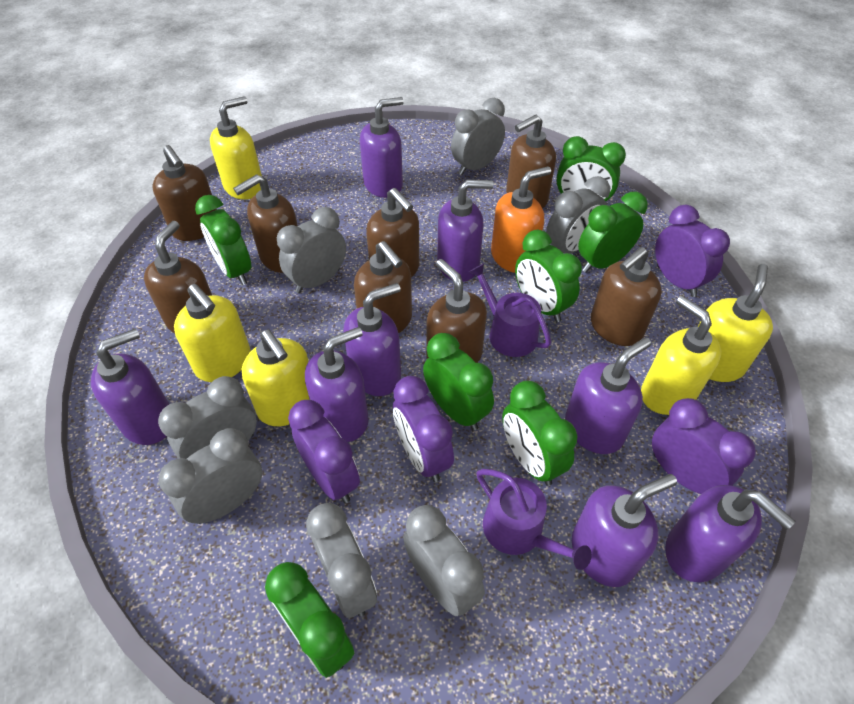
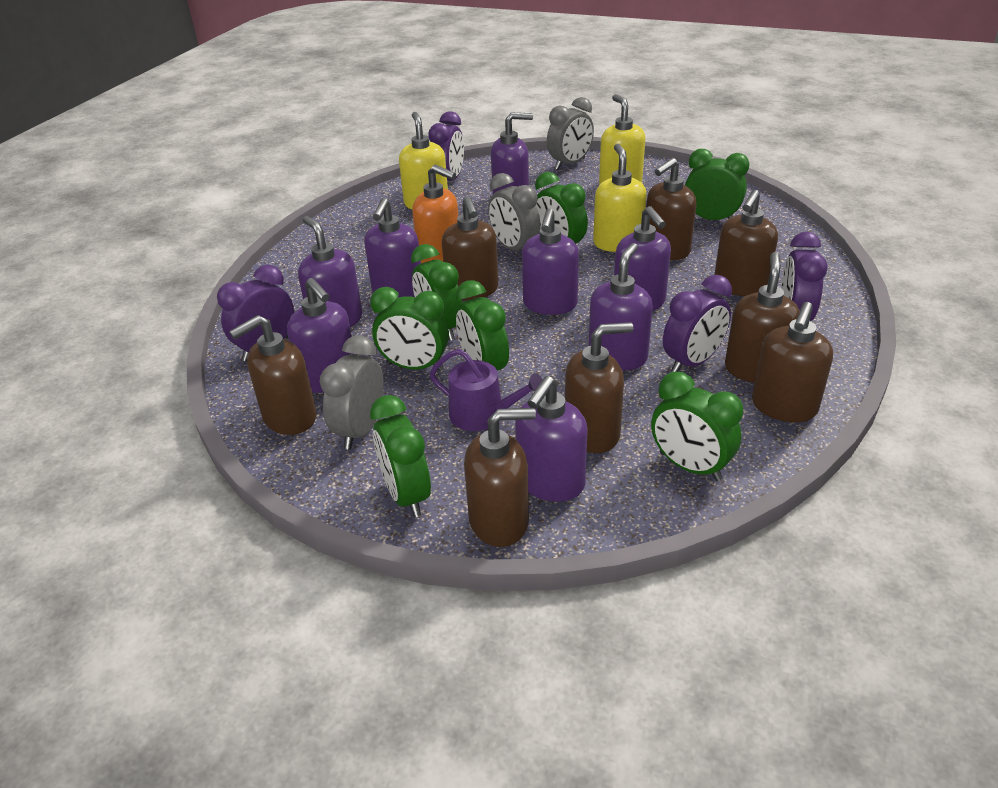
grey clock: [158,376,257,459] [159,428,262,524] [277,207,346,293] [306,503,377,618] [403,505,485,616] [451,98,505,175] [546,176,610,254] = 7 -> [320,335,383,450] [488,173,541,250] [547,97,594,170] = 3
purple watering can: [469,263,551,357] [477,469,592,570] = 2 -> [430,349,543,431] = 1
yellow soap dispenser: [174,284,251,382] [210,96,262,200] [242,330,310,426] [641,296,721,415] [698,264,773,382] = 5 -> [399,112,448,209] [593,144,647,252] [599,94,645,184] = 3

